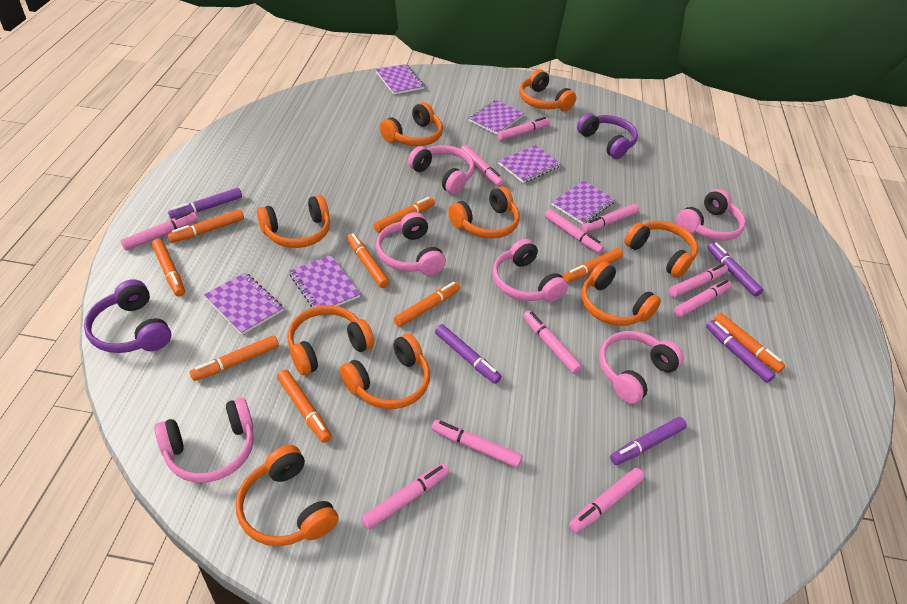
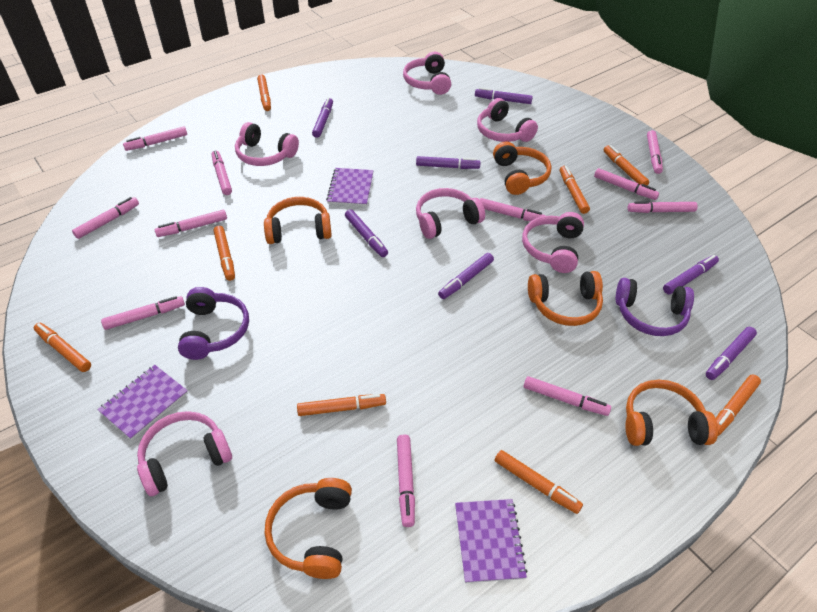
orange headphones: [236,445,339,546] [257,195,330,248] [287,305,374,375] [340,333,430,409] [380,102,443,146] [448,186,519,239] [519,69,577,111] [581,261,661,326] [624,221,698,278] = 9 -> [264,197,332,244] [265,478,352,579] [493,142,551,195] [528,271,603,326] [625,380,718,446] = 5
orange marker: [152,239,185,296] [168,209,244,243] [190,335,279,381] [277,370,332,443] [347,233,389,288] [374,197,435,232] [394,281,460,327] [563,248,623,283] [714,313,785,373] = 9 -> [34,323,91,372] [214,226,235,281] [257,75,271,111] [297,394,386,416] [495,450,583,514] [560,166,590,214] [604,145,649,185] [716,374,761,436] = 8
purple marker: [168,188,242,219] [435,324,502,384] [610,417,687,465] [706,320,776,383] [707,242,763,297] = 5 -> [312,98,333,138] [345,209,388,257] [416,156,480,169] [438,253,494,299] [475,88,533,104] [663,255,719,294] [706,327,757,380] = 7
purple notebook: [204,272,283,335] [289,255,360,307] [376,64,425,94] [469,100,524,135] [498,145,561,183] [551,181,615,225] = 6 -> [98,365,188,440] [326,168,374,206] [455,499,528,583] = 3

